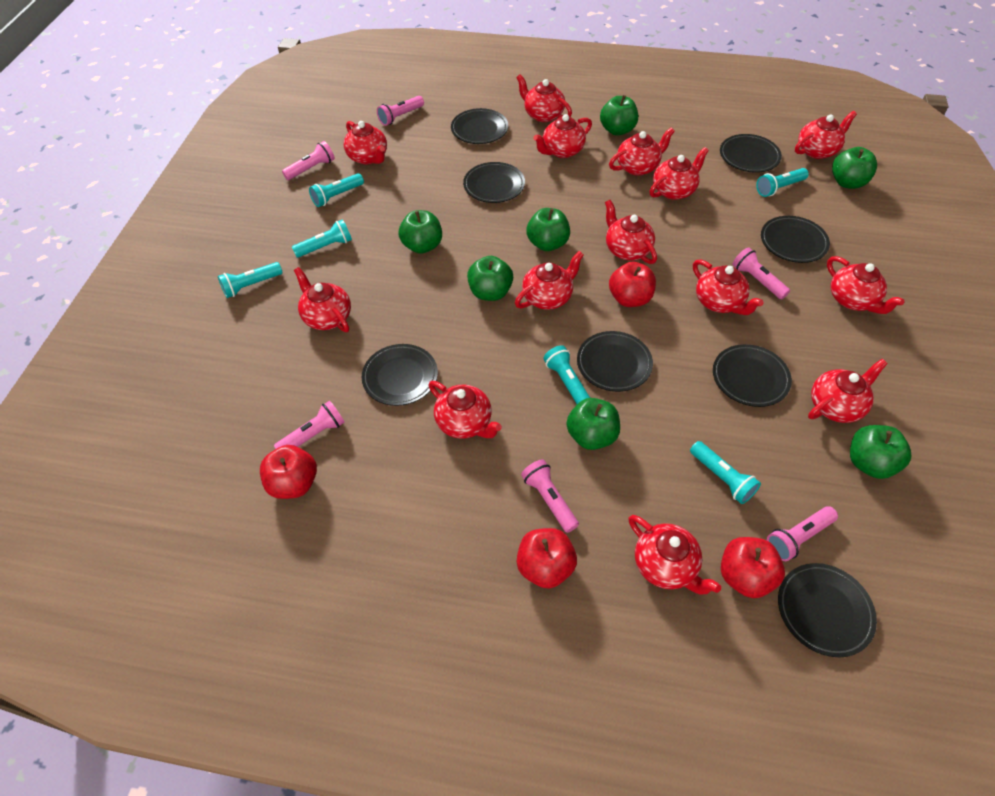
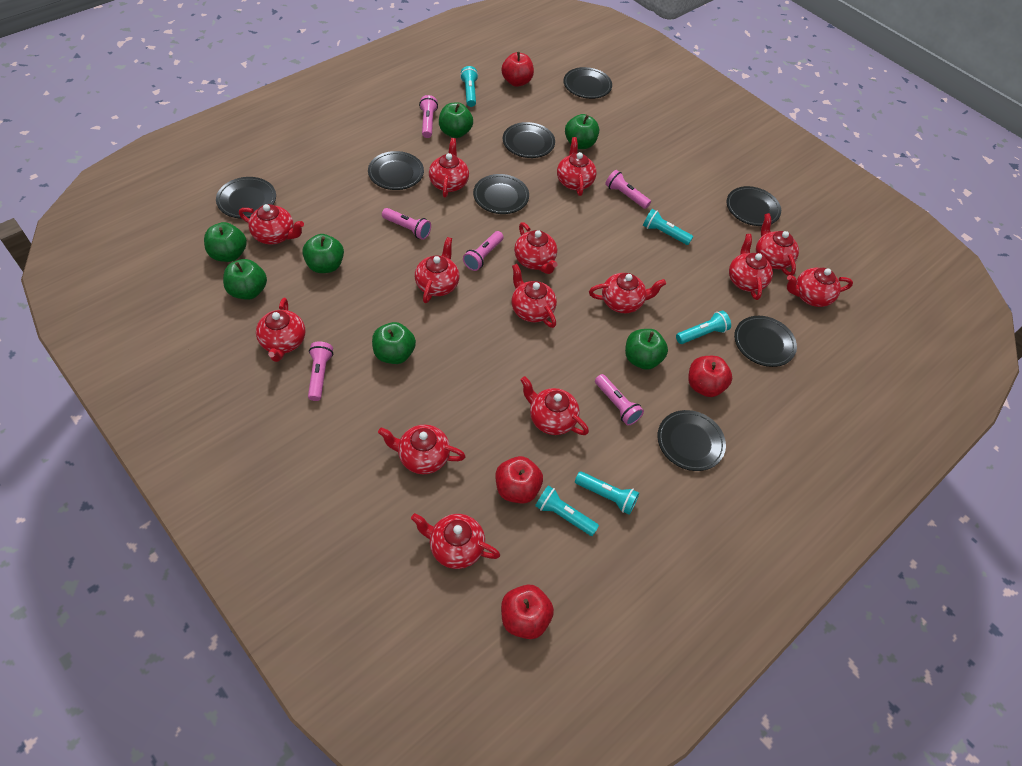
turquoise flashlight: [218,262,283,298] [292,219,352,258] [309,173,364,207] [543,345,590,404] [690,441,761,504] [756,168,809,197] = 6 -> [460,66,478,107] [535,485,599,536] [575,471,639,515] [643,209,693,245] [676,311,731,344] = 5

